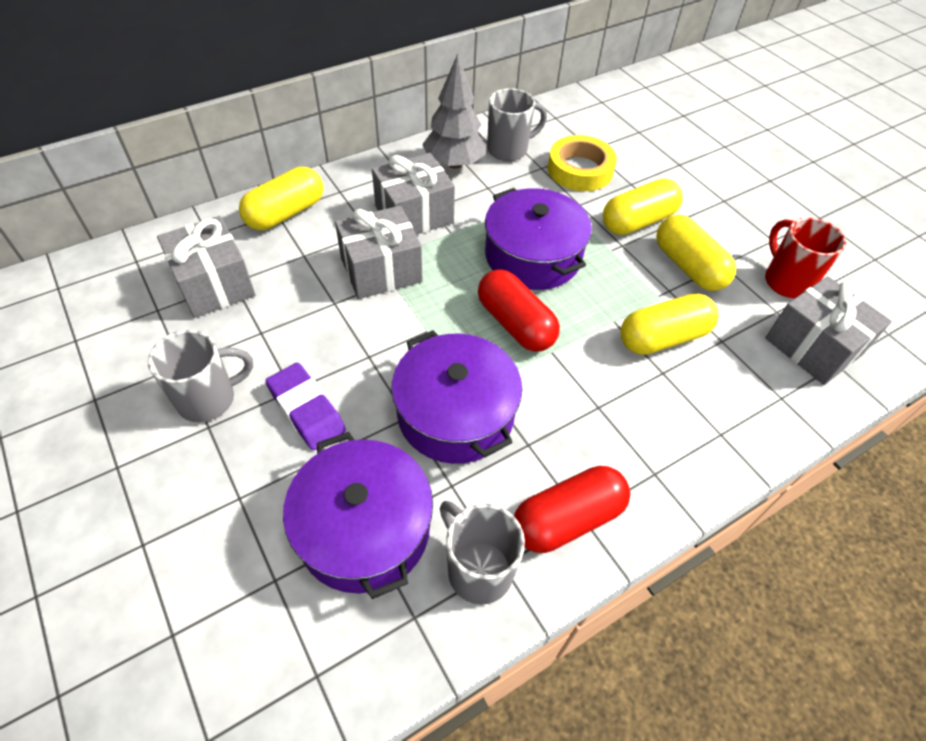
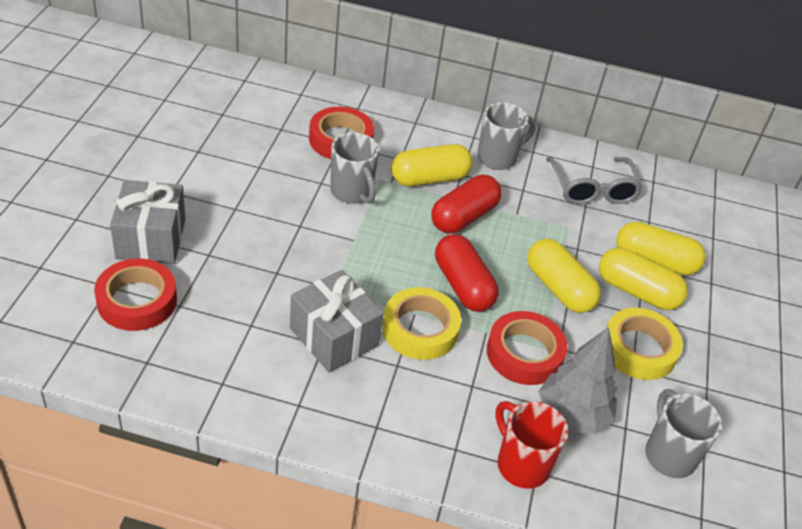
grey gift: [157,216,255,318] [335,206,422,299] [372,153,455,235] [765,276,892,385] = 4 -> [110,180,185,264] [290,270,384,373] = 2
grey glasses: none = 0 -> [546,157,643,204] = 1
purple eraser: [266,363,346,450] = 1 -> none = 0
purple pot: [283,432,433,599] [391,330,522,464] [485,188,592,290] = 3 -> none = 0
red tape: none = 0 -> [94,258,177,331] [309,107,374,159] [487,311,567,385] = 3
yellow tape: [548,135,617,191] = 1 -> [382,287,461,360] [606,308,683,380] = 2

